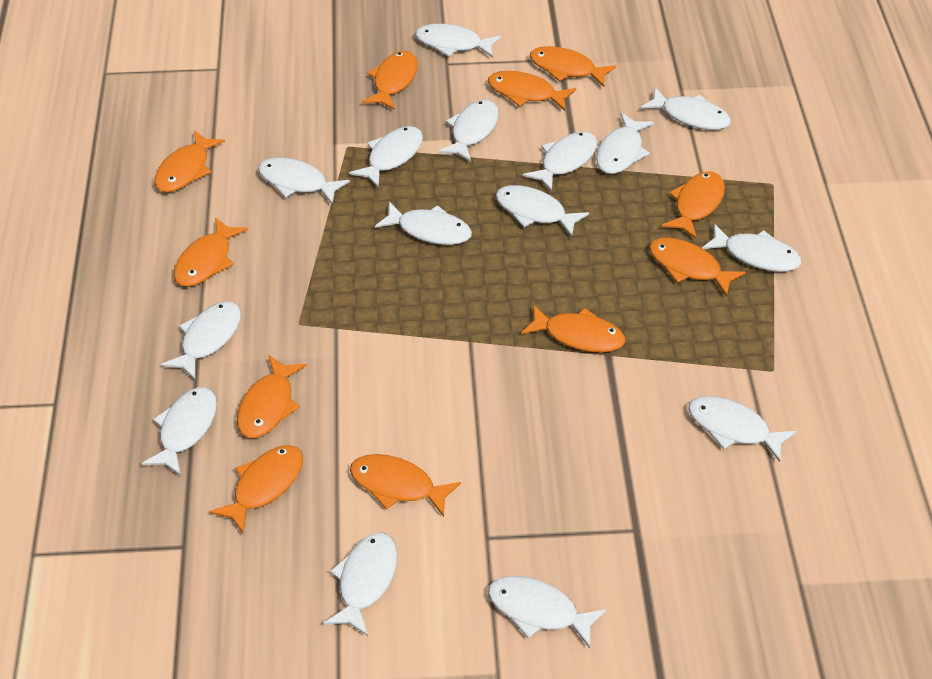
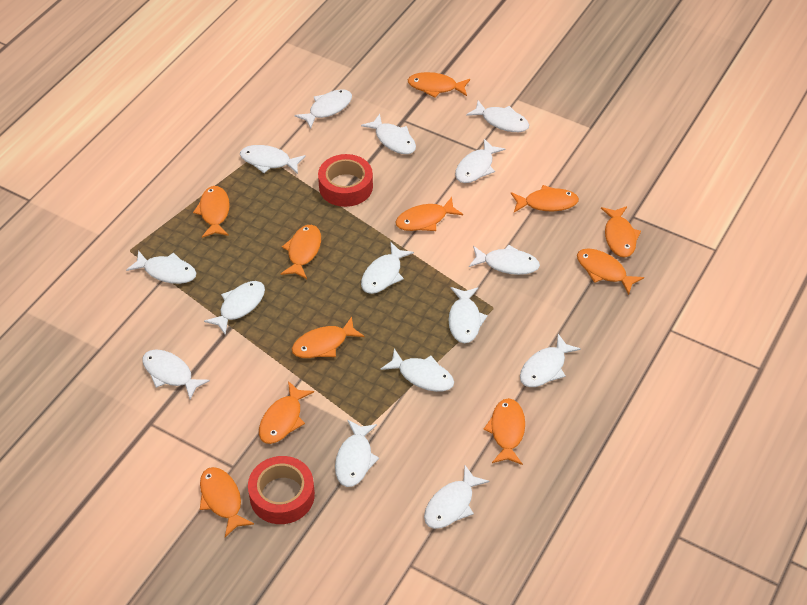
red tape: none = 0 -> [248,456,315,524] [318,154,373,207] = 2

